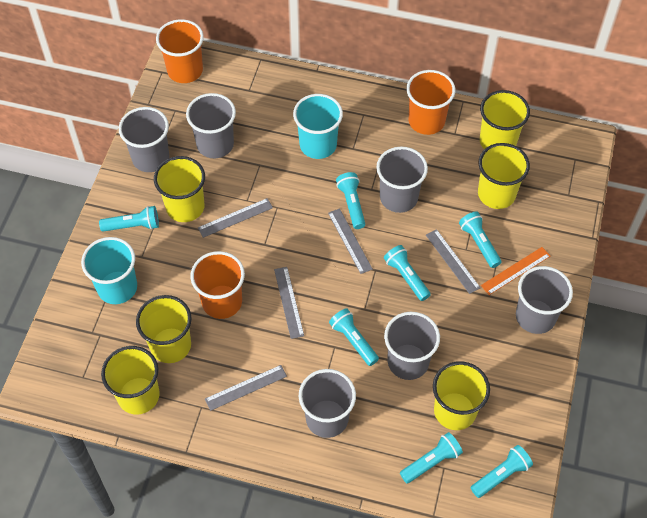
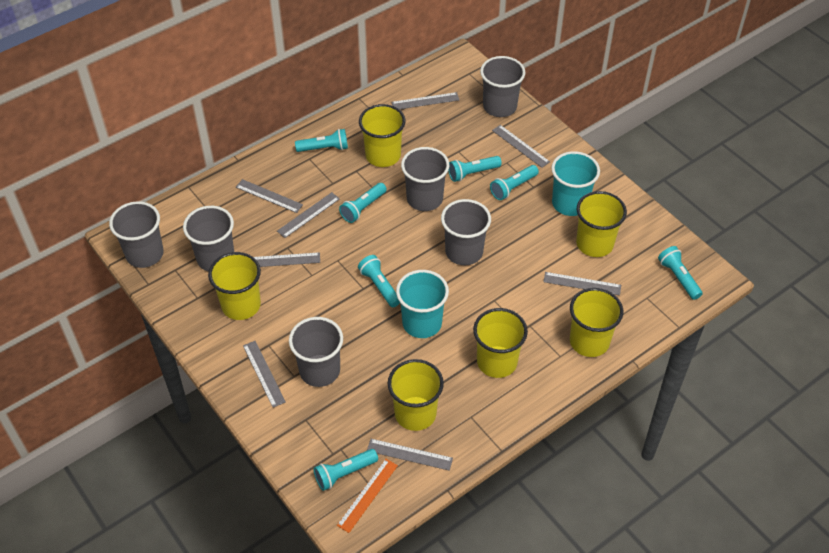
grey ruler: [198,198,273,238] [205,365,287,411] [274,267,304,339] [328,208,373,274] [426,229,481,294] = 5 -> [236,179,303,213] [243,341,286,408] [254,252,320,267] [277,192,340,238] [367,439,453,471] [391,92,459,109] [492,125,550,168] [543,272,621,295] = 8
orange cup: [156,19,204,83] [190,251,245,319] [407,70,455,135] = 3 -> none = 0

